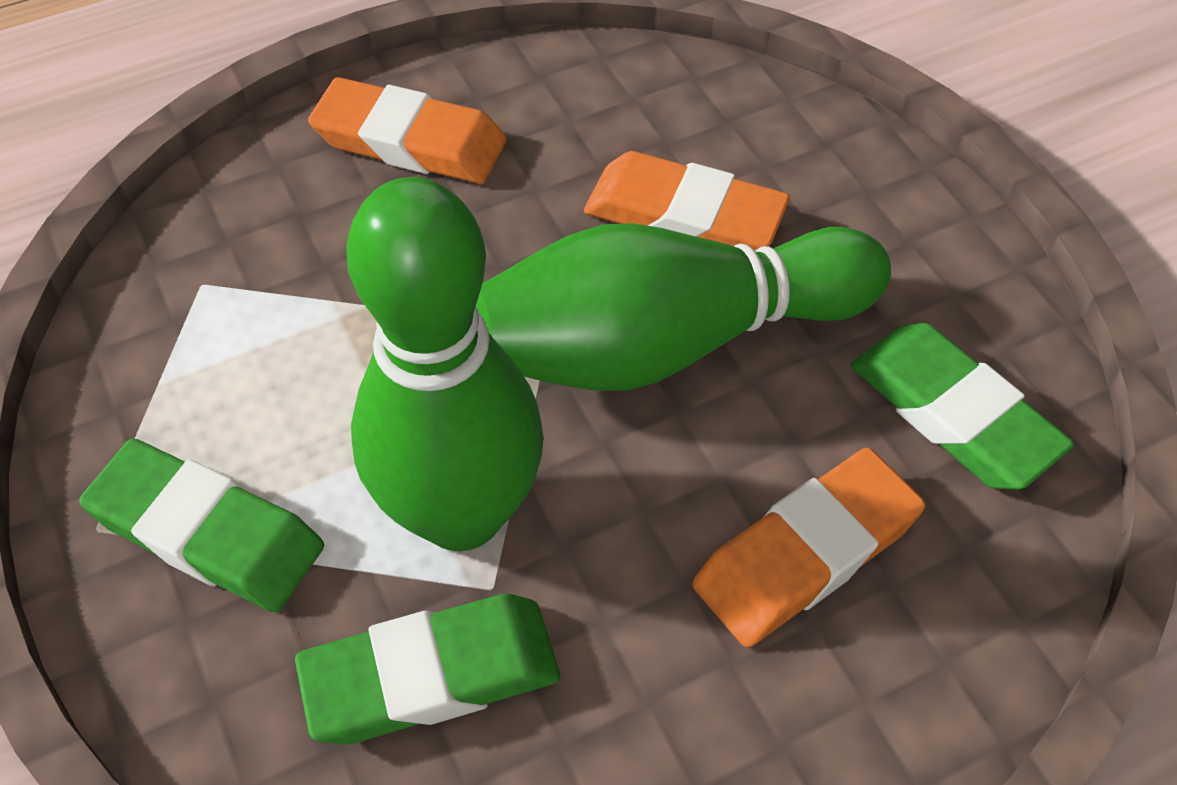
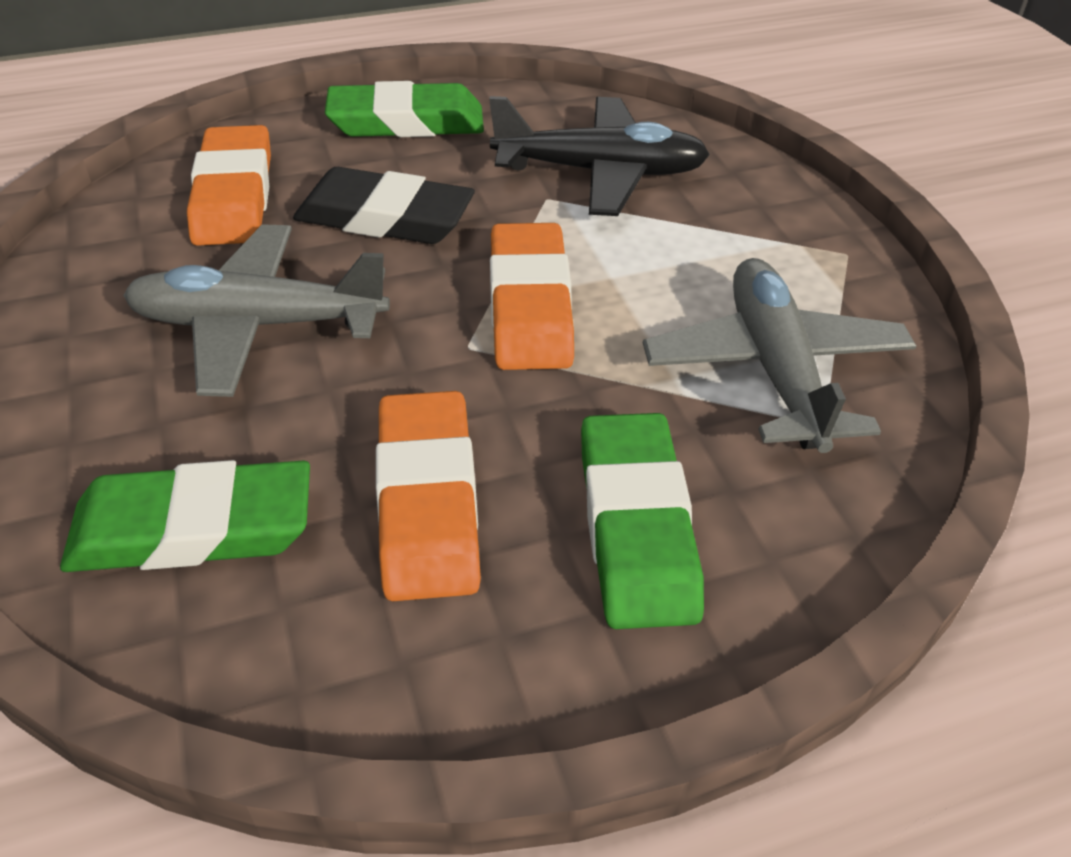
black eraser: none = 0 -> [293,167,475,244] = 1
black plane: none = 0 -> [489,96,710,216] = 1
green bowling pin: [346,177,544,551] [476,223,891,391] = 2 -> none = 0
grey plane: none = 0 -> [123,224,390,397] [643,258,916,453] = 2

